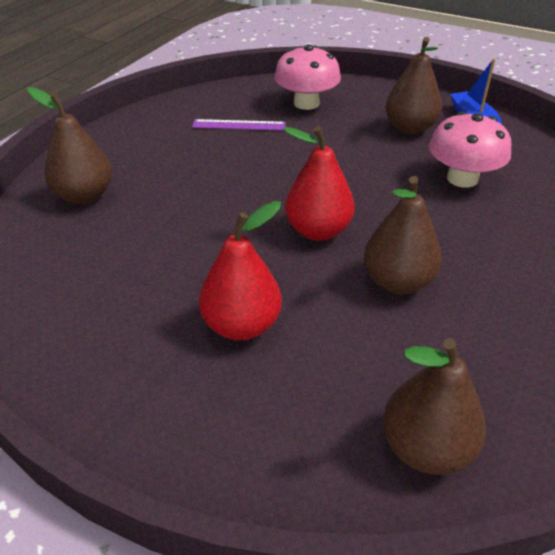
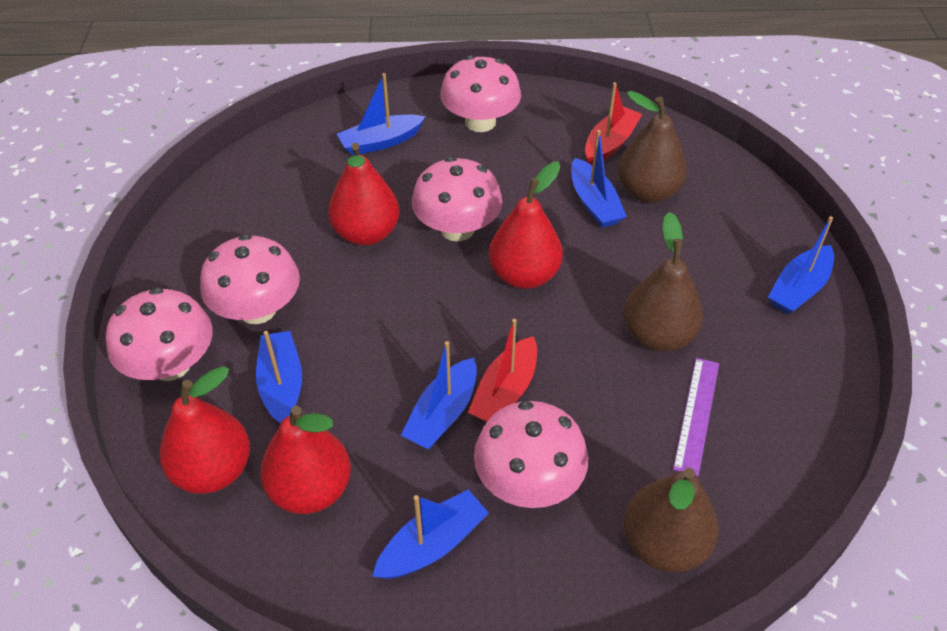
blue boat: [450,59,502,124] = 1 -> [256,331,302,423] [337,73,426,156] [372,490,489,579] [400,341,477,449] [571,130,627,228] [768,216,834,315] = 6
brown pear: [27,87,112,204] [364,176,442,294] [383,338,486,475] [386,37,442,134] = 4 -> [618,91,687,203] [624,212,703,352] [624,468,719,573] = 3
pink mushroom: [274,44,341,110] [429,112,511,188] = 2 -> [106,287,212,381] [200,234,300,324] [412,157,502,241] [440,55,521,132] [474,401,588,508] = 5
red boat: none = 0 -> [468,319,537,422] [585,82,642,165] = 2
red pear: [199,201,282,341] [283,126,355,241] = 2 -> [159,366,250,494] [260,406,351,514] [328,143,399,246] [489,162,563,289] = 4

